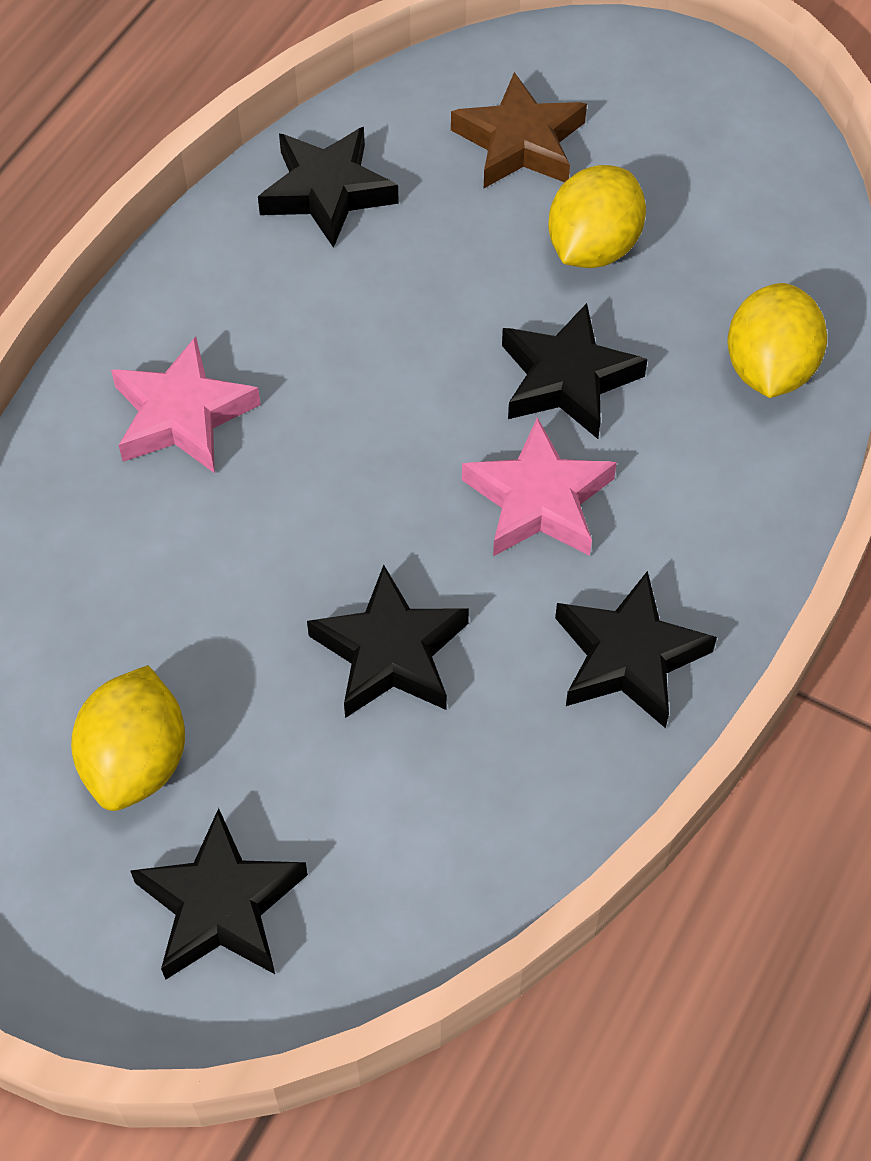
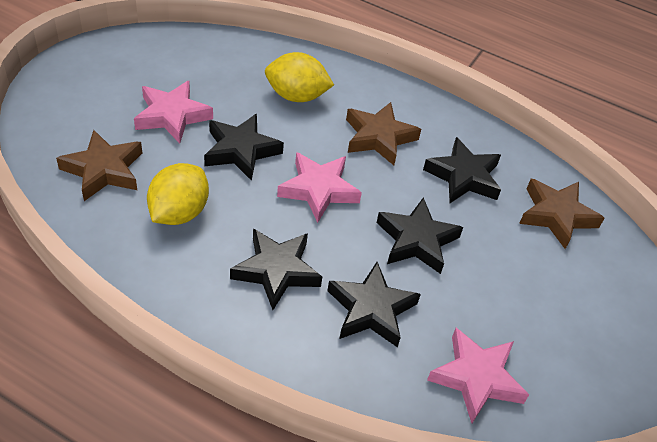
brown star: [451,72,587,188] = 1 -> [56,130,142,201] [346,102,421,165] [519,179,605,249] = 3
pink star: [111,336,261,473] [462,417,617,556] = 2 -> [134,81,213,144] [277,152,362,223] [427,328,529,423] = 3
yellow lemon: [71,665,185,811] [548,165,646,268] [727,283,827,398] = 3 -> [147,163,209,225] [265,52,334,102] = 2

